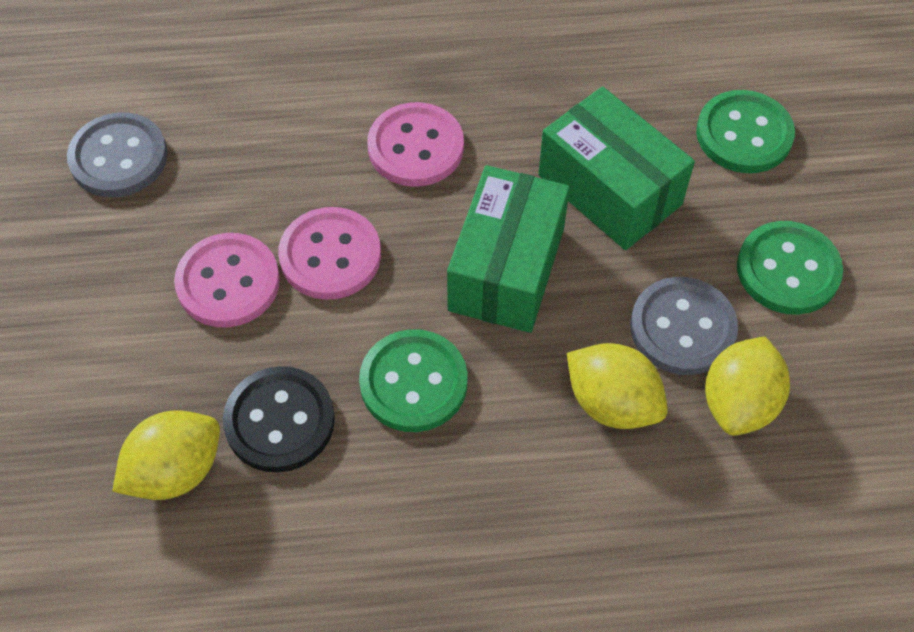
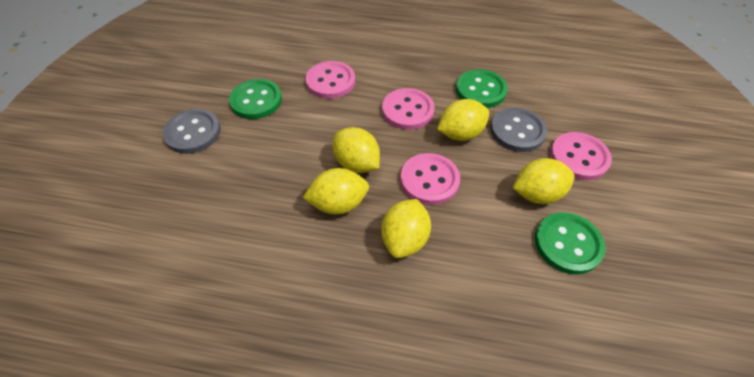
black button: [223,366,335,473] = 1 -> none = 0
green box: [447,165,570,333] [538,87,695,250] = 2 -> none = 0
pink button: [174,233,280,327] [278,207,381,300] [367,102,464,187] = 3 -> [306,61,355,99] [382,88,435,130] [400,153,460,205] [550,132,612,180] = 4
yellow lemon: [112,410,220,500] [567,343,668,429] [705,337,790,436] = 3 -> [303,168,369,214] [333,127,380,173] [381,199,431,258] [437,99,489,141] [513,158,574,204] = 5

